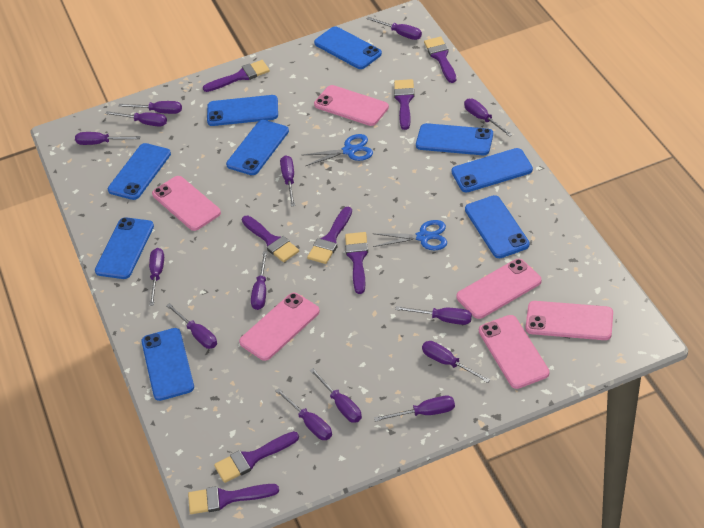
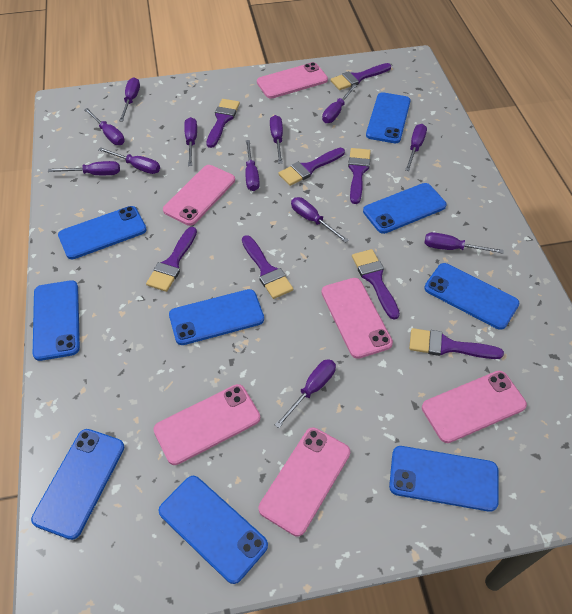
blue scissors: [303,134,373,166] [372,220,447,250] = 2 -> none = 0
purple screwdriver: [75,132,141,145] [105,111,167,127] [119,101,182,114] [149,248,164,306] [166,303,217,349] [251,251,268,310] [276,388,332,440] [280,155,295,206] [310,368,362,423] [366,17,422,40] [374,395,455,422] [395,306,472,325] [422,341,491,383] [464,99,513,137] = 14 -> [48,161,120,175] [84,108,125,145] [98,147,160,174] [119,77,140,121] [184,117,197,166] [245,140,260,191] [270,115,283,164] [275,359,336,428] [291,197,348,243] [322,84,357,123] [405,124,427,171] [424,232,504,254] = 12

